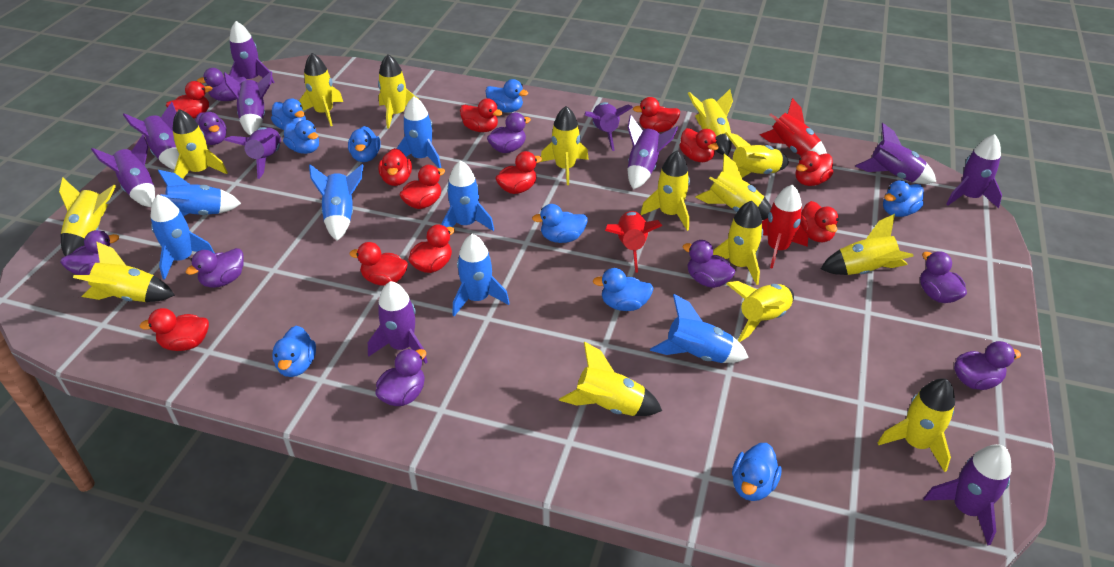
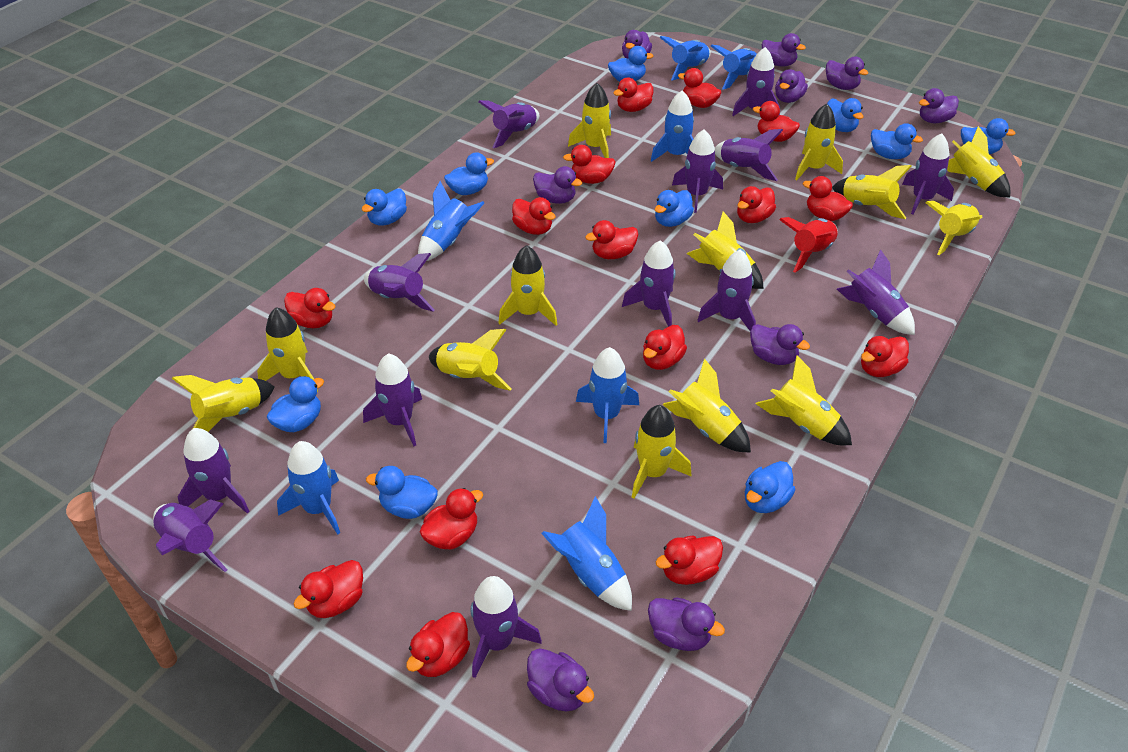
blue duck: [271,98,306,130] [272,325,316,377] [283,120,319,154] [348,126,381,162] [485,79,528,113] [532,204,588,243] [593,268,653,311] [732,443,782,501] [883,180,924,217] = 9 -> [267,376,324,432] [362,189,407,226] [366,466,438,519] [444,152,494,195] [608,46,653,82] [655,190,694,227] [745,461,796,513] [827,98,863,132] [871,123,923,159] [961,118,1016,154] = 10
purple rocket: [91,135,155,207] [123,102,179,170] [224,71,272,135] [224,127,281,179] [229,21,275,83] [368,281,428,364] [585,102,633,151] [627,115,678,189] [855,123,936,184] [924,444,1012,545] [946,134,1002,209] = 11 -> [153,499,227,572] [178,428,249,513] [363,353,422,446] [364,253,435,312] [471,576,542,678] [478,100,539,148] [622,240,676,327] [672,130,723,213] [697,249,756,331] [715,129,783,181] [732,47,780,116] [837,249,915,335] [902,133,954,214] = 13
red duck: [140,308,209,351] [166,81,212,119] [350,242,408,286] [378,148,412,186] [399,165,445,209] [408,224,455,273] [460,98,503,132] [495,151,542,194] [633,97,680,132] [679,128,719,162] [796,151,833,186] [800,201,838,242] = 12 -> [284,288,336,328] [294,560,363,618] [406,612,470,677] [420,488,483,550] [512,197,556,235] [563,145,615,184] [585,220,638,259] [614,78,654,112] [643,325,687,370] [656,536,723,585] [678,68,722,108] [737,186,776,223] [753,101,800,142] [803,176,853,221] [861,336,909,377] = 15
red rocket: [605,211,662,273] [760,98,827,156] [762,184,809,269] = 3 -> [779,217,838,273] = 1
yellow rocket: [59,177,116,256] [73,241,175,302] [173,109,228,179] [299,53,343,126] [378,54,418,129] [540,106,589,185] [559,342,662,416] [641,151,690,231] [688,89,733,156] [695,153,772,220] [713,201,763,285] [725,132,789,178] [726,281,794,342] [821,214,913,275] [878,378,955,472] = 15 -> [172,375,274,432] [257,307,318,392] [429,329,512,391] [499,245,557,326] [568,83,611,158] [632,405,691,498] [662,358,751,453] [687,211,764,289] [756,356,852,445] [795,104,843,180] [832,165,912,219] [926,201,983,255] [947,126,1010,198] = 13

